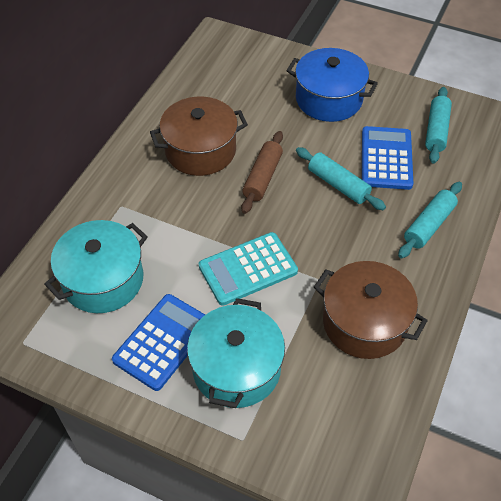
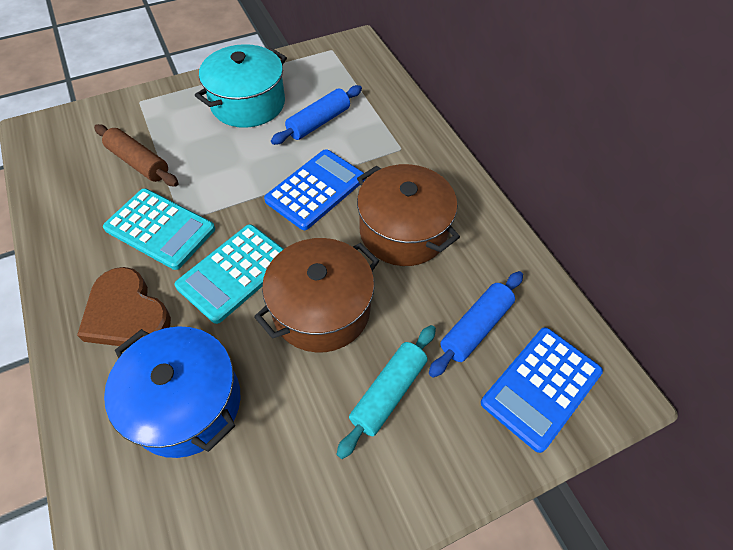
blue rolling pin: none = 0 -> [271,85,362,145] [429,271,523,378] = 2
brown heart: none = 0 -> [77,267,171,346] = 1
turquoise calculator: [199,232,298,306] = 1 -> [103,188,215,270] [175,224,284,324] = 2
turquoise pot: [44,220,148,313] [187,298,285,408] = 2 -> [195,44,287,128] = 1
turquoise rolling pin: [296,147,386,210] [398,182,462,258] [425,87,452,164] = 3 -> [336,325,436,459] = 1

